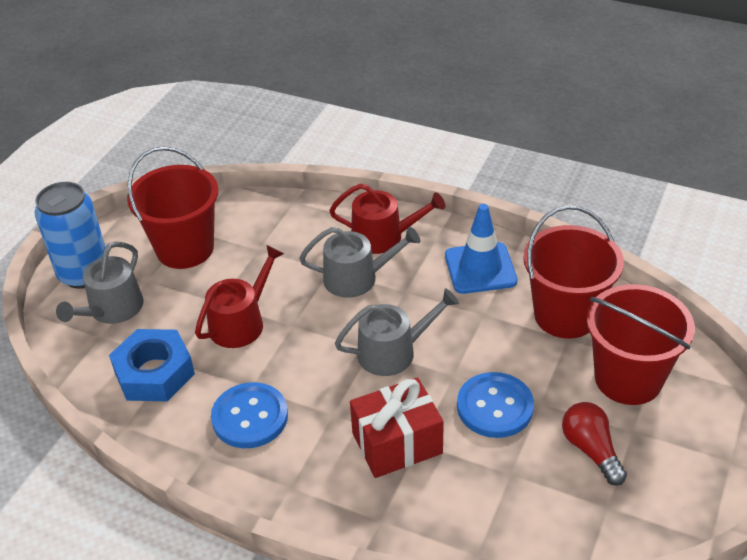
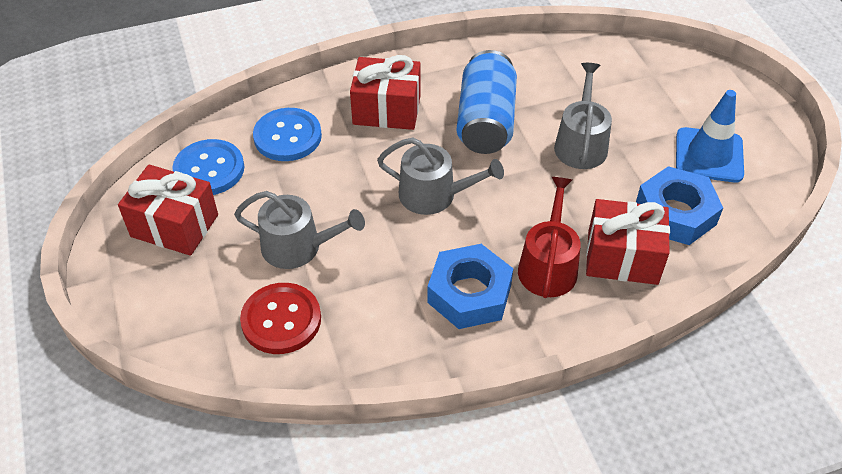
blue nut: [109,329,195,401] = 1 -> [427,244,513,329] [636,166,723,245] = 2
red bucket: [127,147,218,269] [523,206,624,339] [587,284,695,405] = 3 -> none = 0
red button: none = 0 -> [240,283,321,354] = 1
red gift: [350,377,444,478] = 1 -> [118,165,218,256] [350,55,421,130] [586,199,670,285] = 3
red light bulb: [562,402,627,486] = 1 -> none = 0
red watering can: [195,245,284,348] [329,184,445,254] = 2 -> [518,177,581,298] = 1

